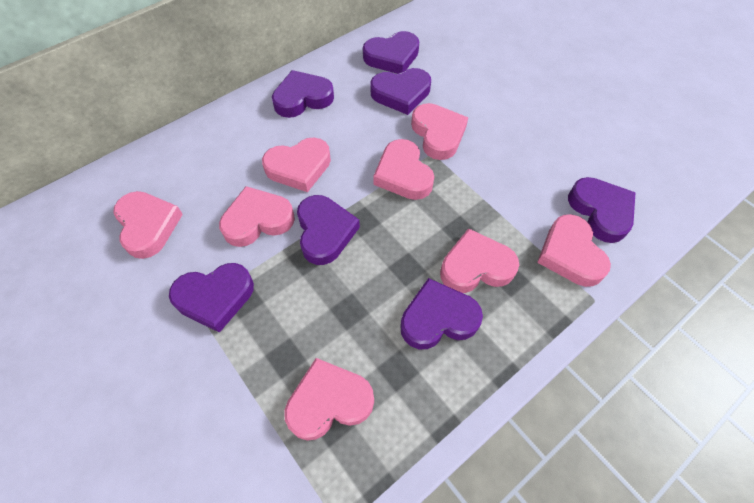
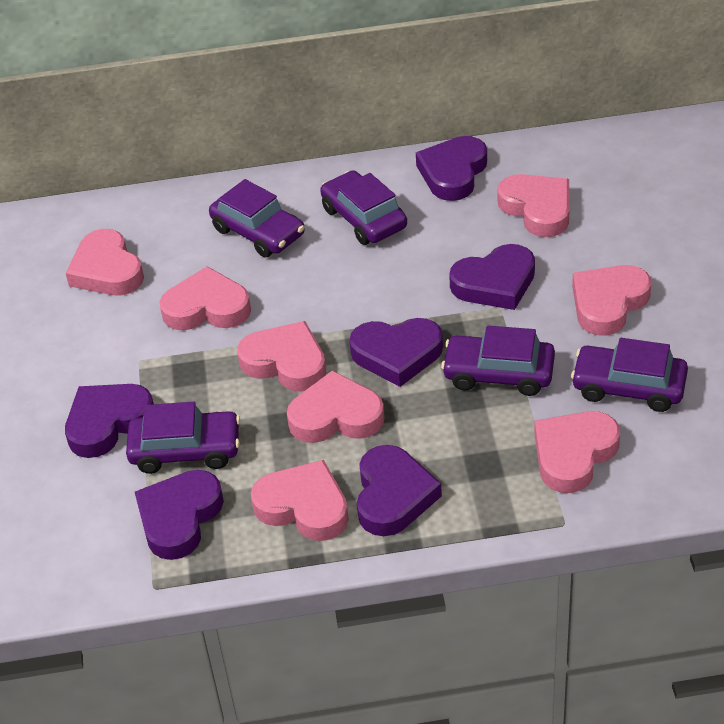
purple car: none = 0 -> [126,402,240,474] [209,179,305,257] [320,170,407,245] [441,326,555,396] [571,338,688,412] = 5
purple heart: [169,263,254,333] [272,70,334,118] [297,195,360,265] [363,31,419,74] [370,68,431,115] [400,278,483,349] [568,177,636,243] = 7 -> [65,384,154,458] [135,470,224,560] [349,318,443,387] [357,445,442,536] [416,136,487,201] [449,244,535,310] = 6

